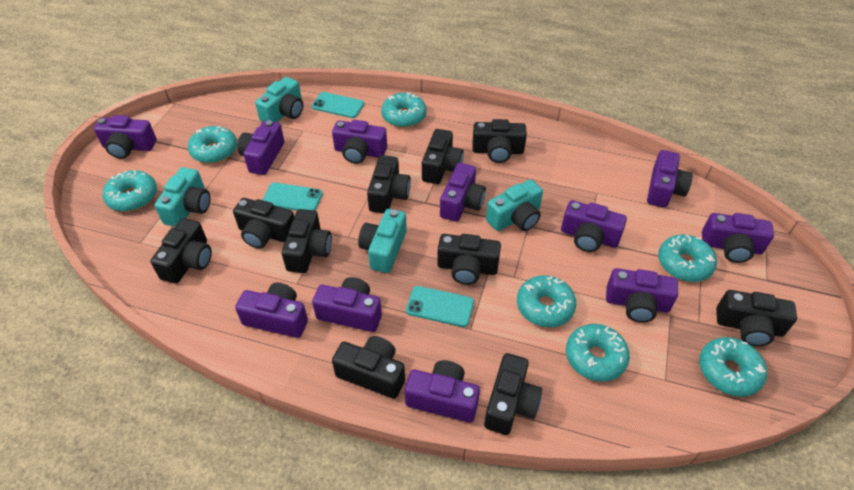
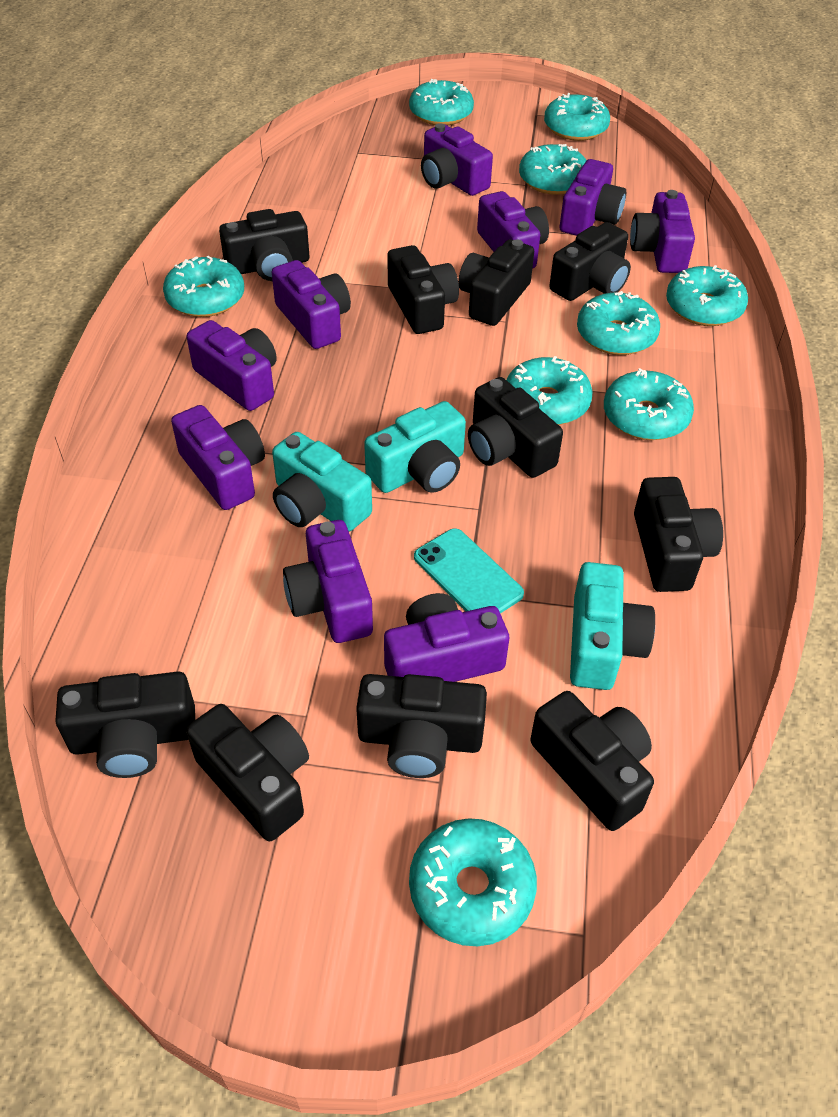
purple camera: [94,115,157,159] [235,283,308,338] [237,120,284,175] [312,277,382,332] [332,120,387,164] [405,360,480,422] [440,163,486,222] [561,200,627,252] [606,268,678,323] [647,150,693,208] [702,213,774,263] = 11 -> [171,405,265,510] [187,320,277,411] [272,260,351,349] [283,520,373,643] [384,593,509,682] [421,123,493,196] [477,191,549,269] [560,159,626,236] [630,190,695,273] = 9
turquoise camera: [155,167,210,226] [255,77,303,122] [358,209,407,273] [486,179,543,231] = 4 -> [272,432,372,531] [364,401,466,493] [570,562,655,690] = 3
turquoise donut: [103,170,157,212] [188,126,237,163] [381,93,426,127] [517,275,576,327] [566,324,630,382] [658,234,717,282] [699,337,767,397] = 7 -> [163,256,244,317] [409,79,474,125] [409,818,537,946] [506,356,593,425] [519,144,587,195] [544,93,610,141] [577,291,660,355] [604,368,694,440] [666,265,748,326] = 9
turquoise phone: [262,182,323,211] [311,92,364,118] [406,286,474,327] = 3 -> [414,528,524,614] = 1

